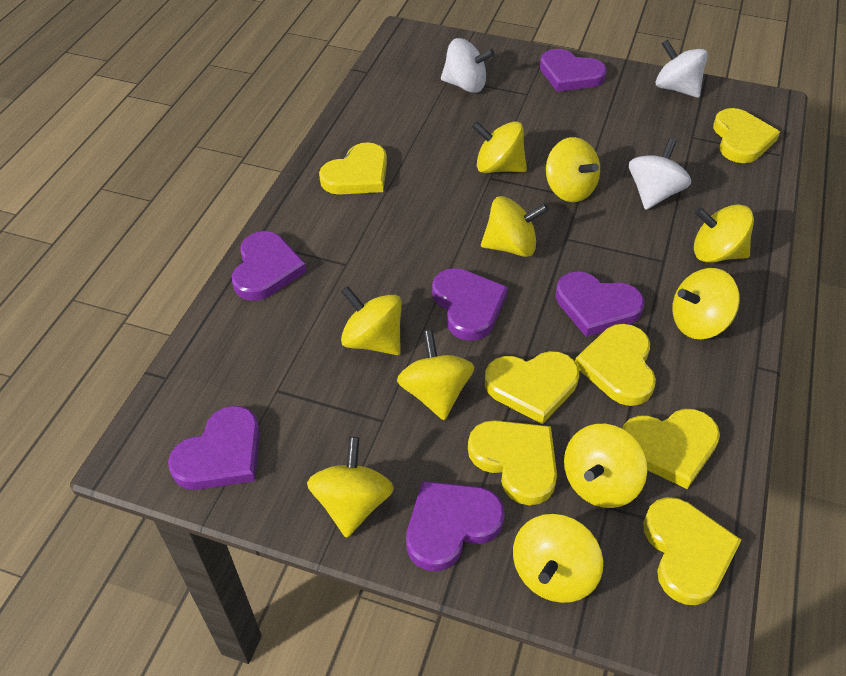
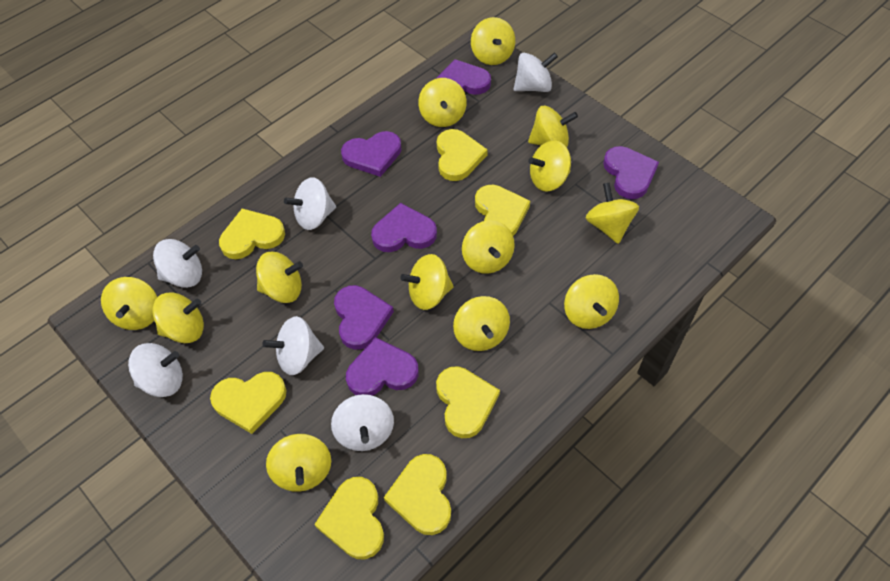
white spinning top: [441,38,495,93] [629,138,691,210] [656,39,708,98] = 3 -> [128,343,183,397] [153,239,202,288] [262,316,324,375] [284,177,336,230] [331,394,394,451] [514,53,558,92] = 6
yellow spinning top: [307,437,394,538] [341,286,402,355] [397,330,475,420] [472,121,527,173] [481,196,548,257] [513,514,603,603] [546,137,600,202] [564,424,647,508] [672,268,740,339] [694,204,754,263] = 10 -> [101,277,157,330] [152,293,204,343] [256,252,303,303] [266,434,331,492] [400,254,454,310] [418,78,467,127] [453,296,510,351] [462,220,515,274] [471,17,515,65] [528,106,578,147] [528,140,571,191] [564,274,619,329] [586,183,639,244] = 13

